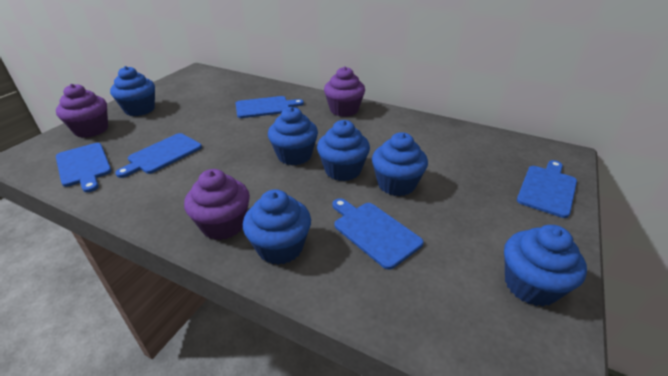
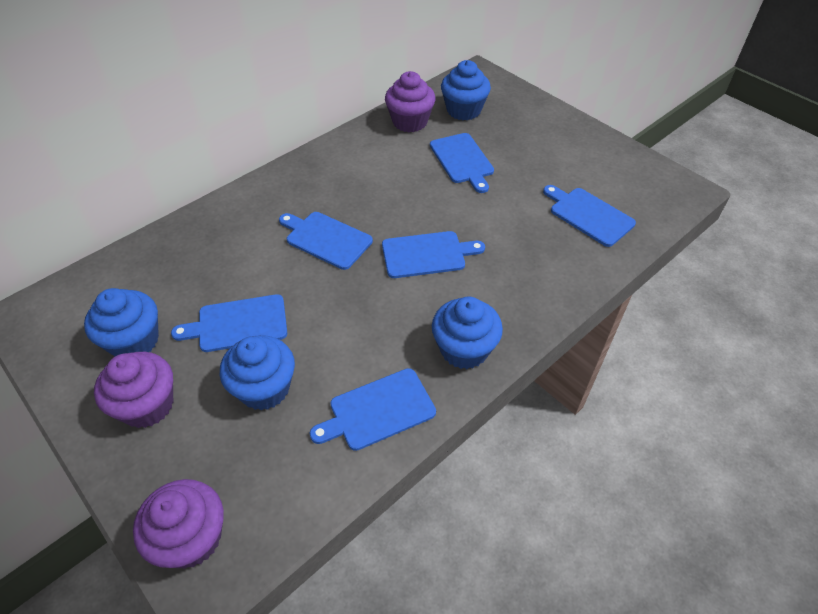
blue cupcake: [110,66,155,116] [243,189,311,265] [268,107,318,165] [317,120,370,181] [372,132,428,196] [504,225,587,306] = 6 -> [84,288,159,356] [220,335,295,410] [432,297,503,369] [441,60,491,120] = 4
blue cutting board: [56,143,112,192] [115,133,202,178] [236,96,304,118] [332,198,424,270] [517,160,577,218] = 5 -> [171,294,287,352] [279,212,373,270] [310,368,436,451] [382,231,485,278] [430,133,494,193] [543,185,636,247] = 6

